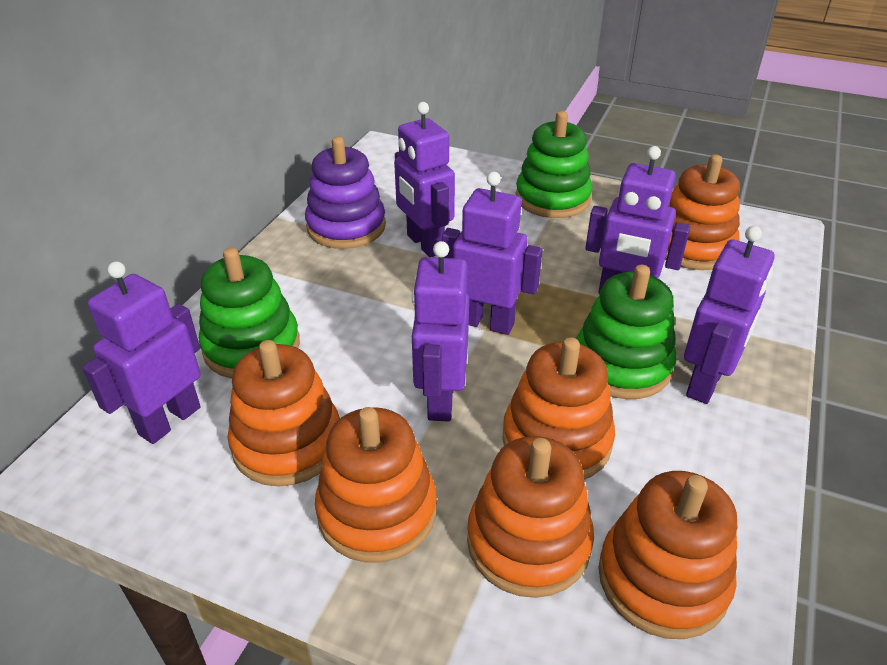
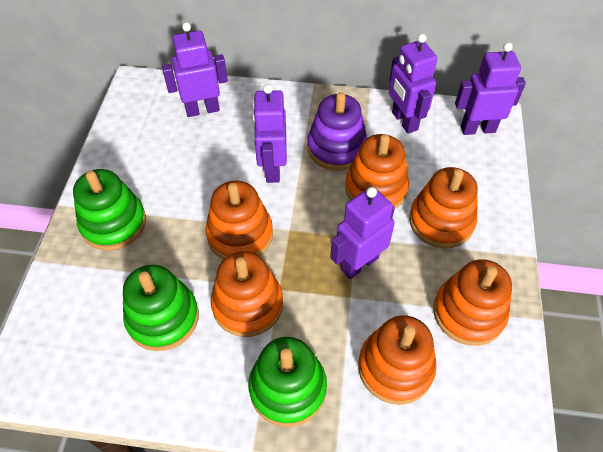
purple robot: [82,261,201,444] [394,102,455,257] [412,241,469,422] [442,172,543,335] [585,146,691,294] [684,226,775,404] = 6 -> [162,22,228,117] [252,84,287,183] [330,187,395,279] [389,34,438,134] [455,42,526,135] = 5

